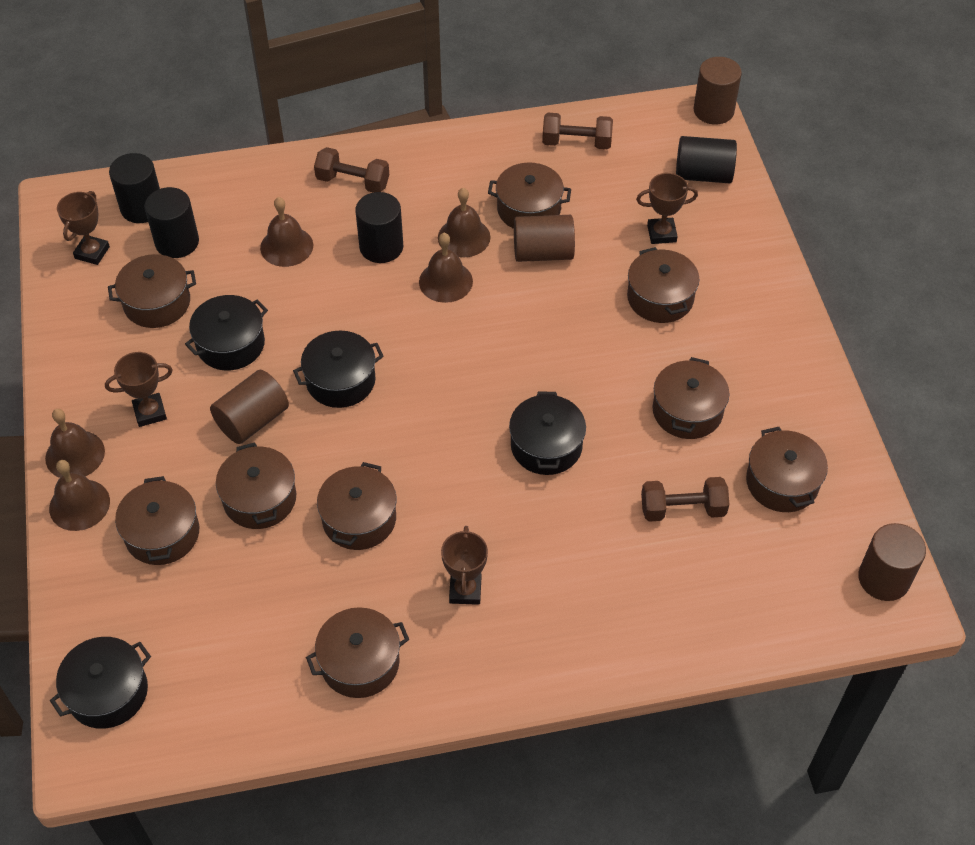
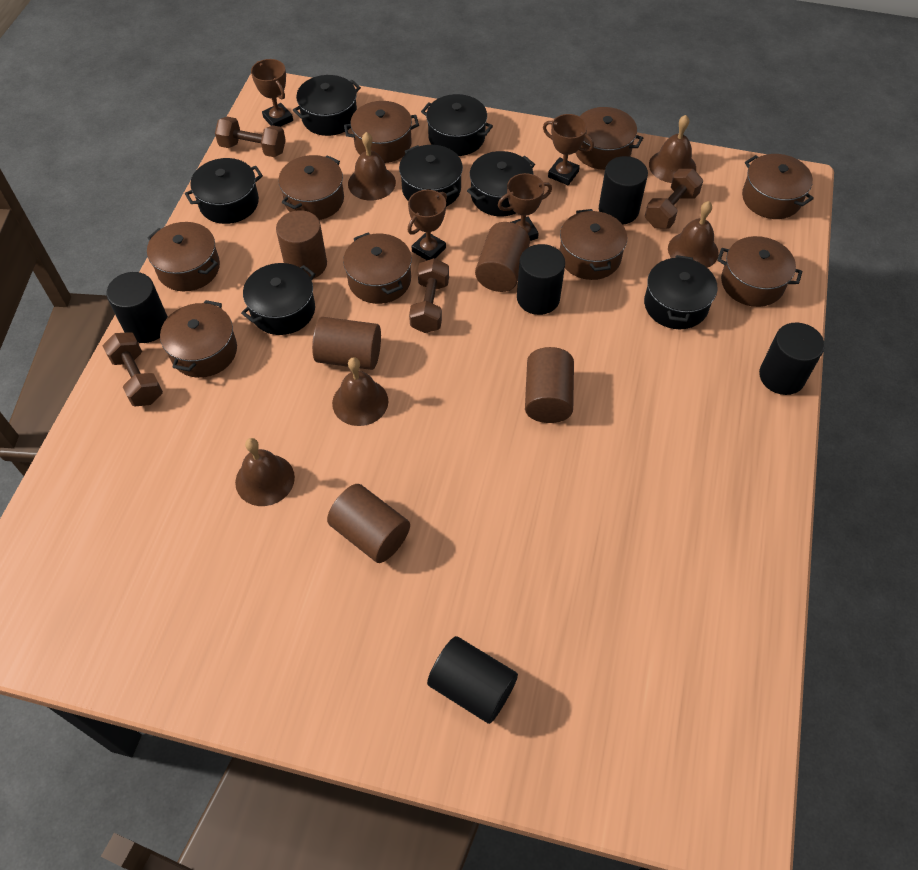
black cylinder: [109,153,160,223] [145,187,199,258] [355,192,403,263] [676,136,737,183] = 4 -> [107,272,168,343] [427,636,518,724] [517,244,565,315] [599,156,648,225] [759,322,825,395] = 5
black pot: [50,637,151,729] [185,295,268,370] [293,331,384,408] [509,392,586,475] = 4 -> [185,158,263,224] [241,263,315,335] [293,75,361,136] [399,145,463,207] [421,94,493,156] [467,151,535,216] [644,255,717,329] = 7
brown cylinder: [210,370,289,444] [514,215,575,262] [694,57,742,124] [858,523,926,601] = 4 -> [276,210,327,279] [312,317,381,370] [327,484,410,563] [475,222,530,292] [525,347,574,423] = 5
brown dumbbell: [314,147,389,193] [542,113,613,149] [641,477,730,522] = 3 -> [103,332,163,406] [215,117,286,157] [409,258,449,333] [645,169,703,229] = 4

